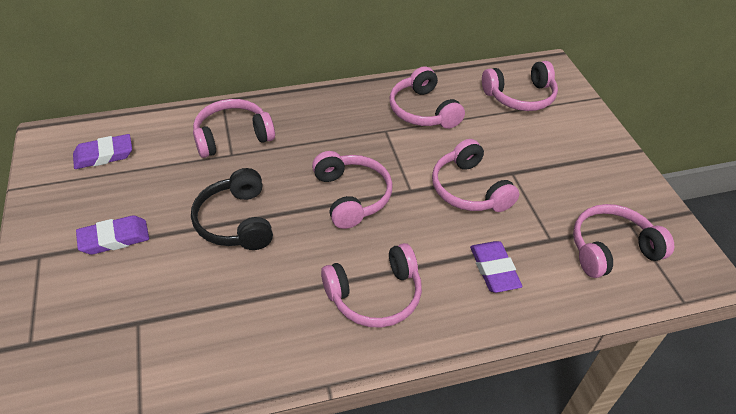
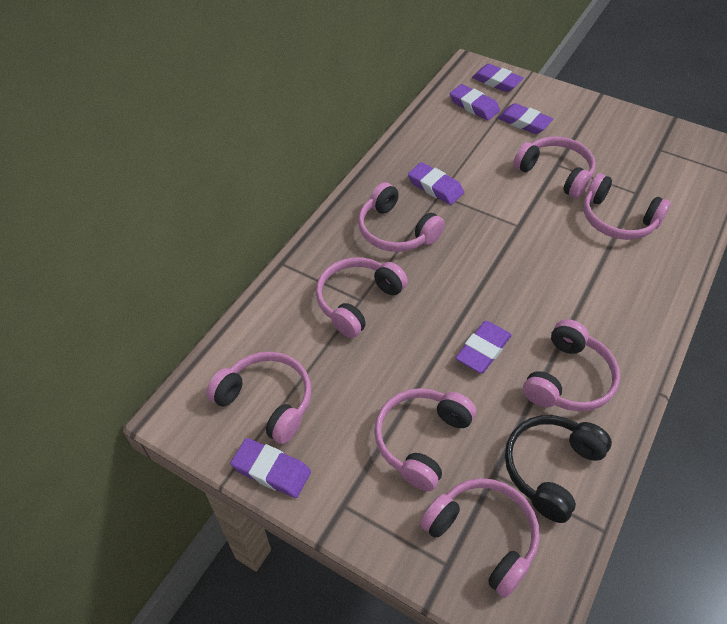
pink headphones: [193,99,275,158] [312,151,393,229] [321,243,422,328] [389,66,465,129] [432,139,519,212] [482,61,558,111] [573,204,674,278] = 7 -> [206,352,311,444] [316,257,408,338] [358,182,445,252] [374,388,476,491] [420,478,540,598] [513,136,596,198] [523,319,620,411] [583,173,671,240] = 8
purple eraser: [73,134,132,169] [76,215,149,255] [470,241,523,293] = 3 -> [230,438,311,498] [408,162,464,205] [450,84,500,120] [456,321,512,373] [472,64,524,92] [498,103,553,134] = 6

